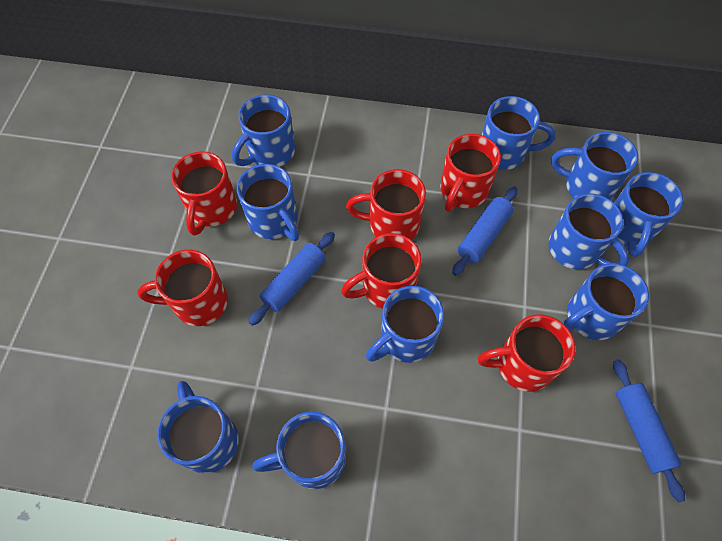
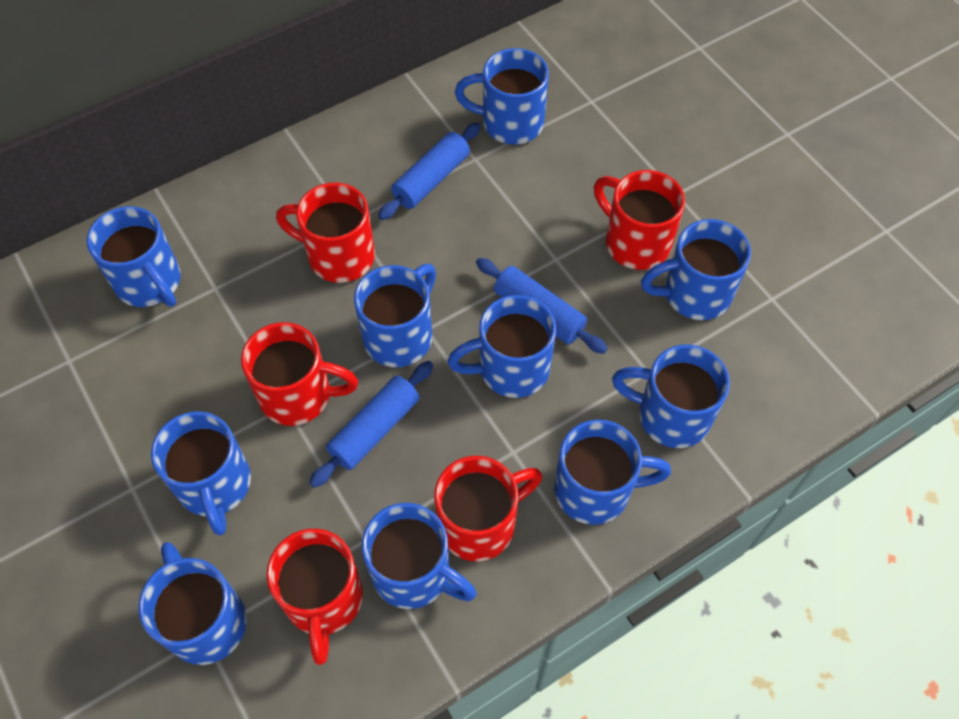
red mug: [138,250,228,326] [171,151,237,236] [341,233,422,309] [346,169,426,240] [440,134,501,212] [478,315,575,392] = 6 -> [241,322,358,426] [266,529,363,665] [276,183,375,283] [434,456,542,562] [594,170,685,270] = 5

